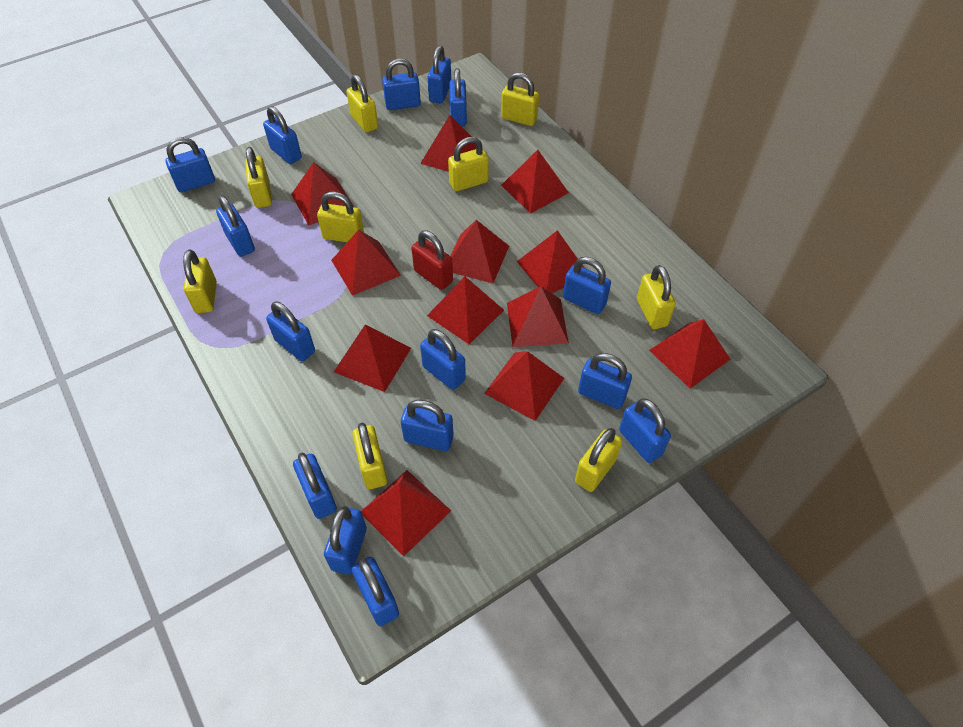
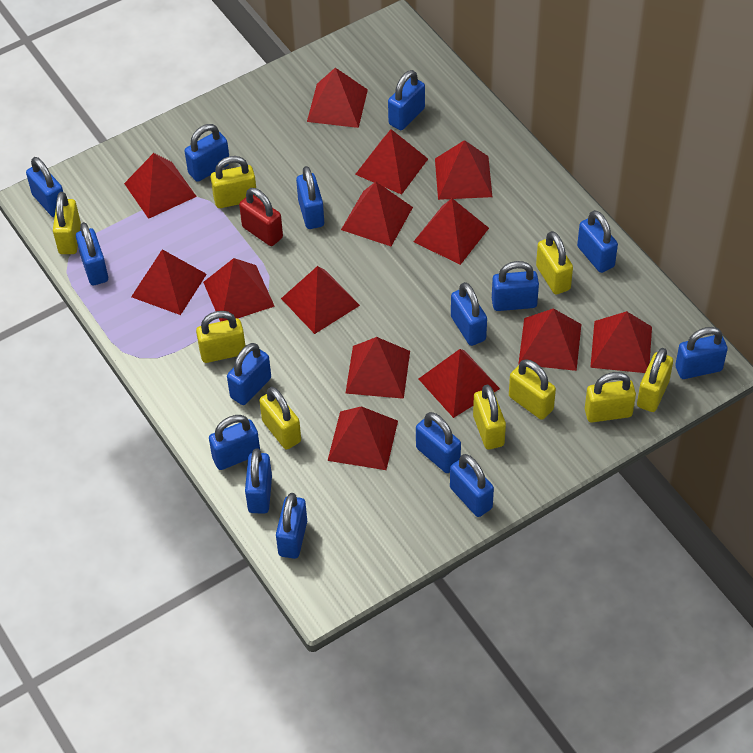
red pyramid: [291,162,354,226] [331,230,401,296] [334,324,411,392] [361,470,451,556] [420,115,476,172] [427,276,504,344] [450,220,509,283] [484,351,564,421] [501,150,569,213] [507,286,569,347] [517,230,583,293] [649,319,730,389] = 12 -> [124,153,197,219] [131,249,207,315] [203,258,275,322] [281,266,360,334] [307,68,368,128] [327,406,398,470] [341,182,413,246] [345,337,410,399] [355,129,428,195] [413,198,489,265] [419,349,500,418] [435,140,492,200] [518,308,581,371] [590,311,652,373] = 14

